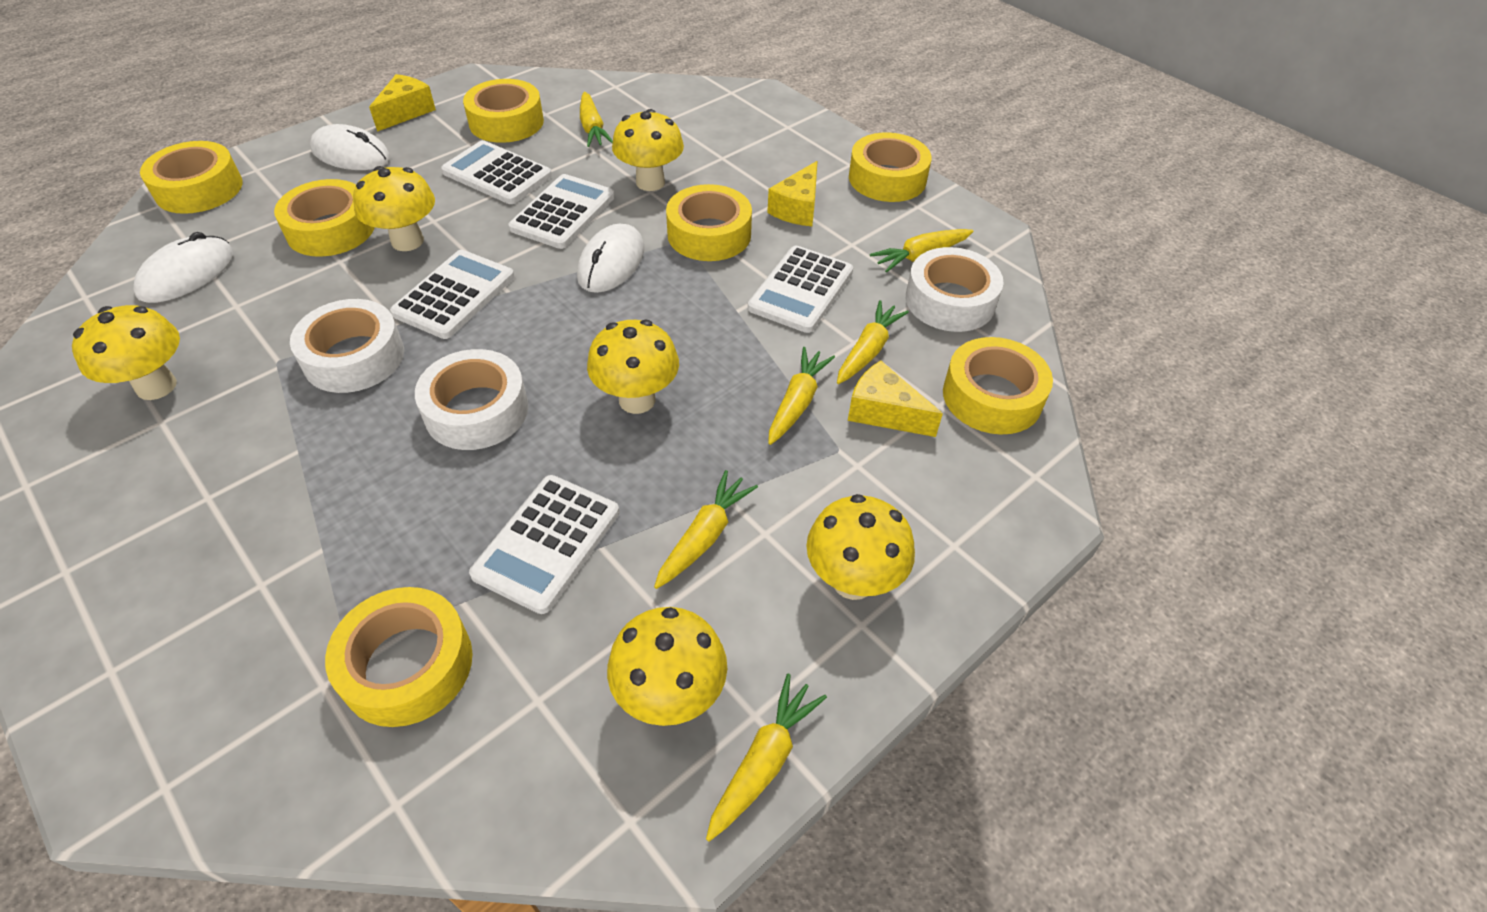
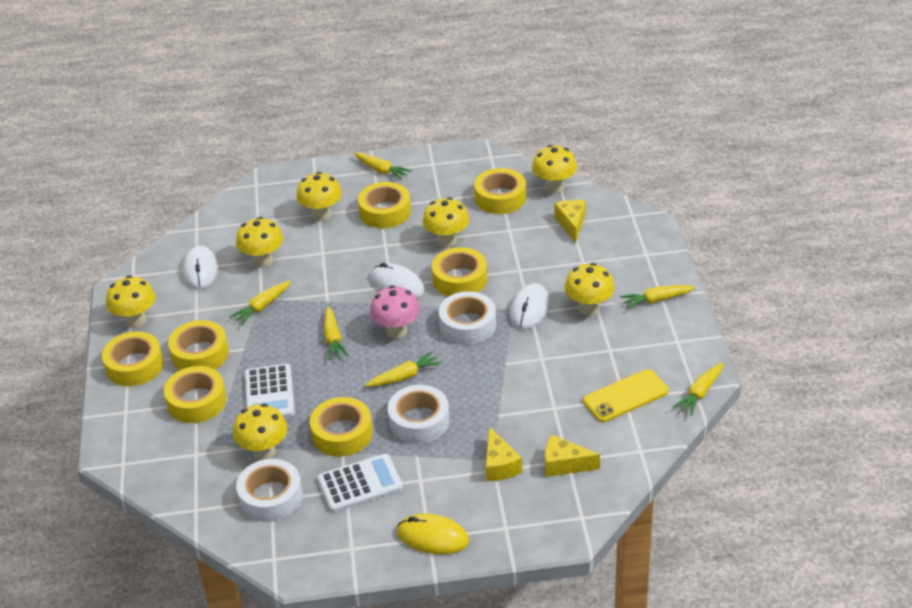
pink mushroom: none = 0 -> [370,285,420,339] = 1
white calculator: [390,250,515,339] [441,140,552,204] [469,475,620,614] [508,174,615,249] [748,246,853,333] = 5 -> [245,364,295,418] [317,454,403,512] = 2
yellow mouse: none = 0 -> [397,514,469,555] = 1
yellow mushroom: [72,305,180,400] [353,166,435,251] [587,320,679,414] [607,607,727,726] [612,109,684,191] [806,494,915,600] = 6 -> [106,275,155,328] [233,403,287,460] [236,217,283,268] [296,172,342,221] [423,197,469,248] [532,145,577,194] [565,263,615,316] = 7
yellow phone: none = 0 -> [583,369,669,422] = 1

